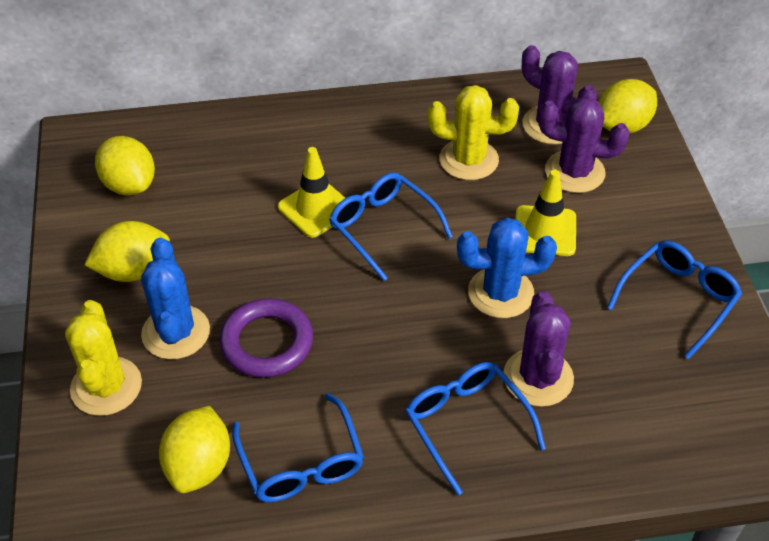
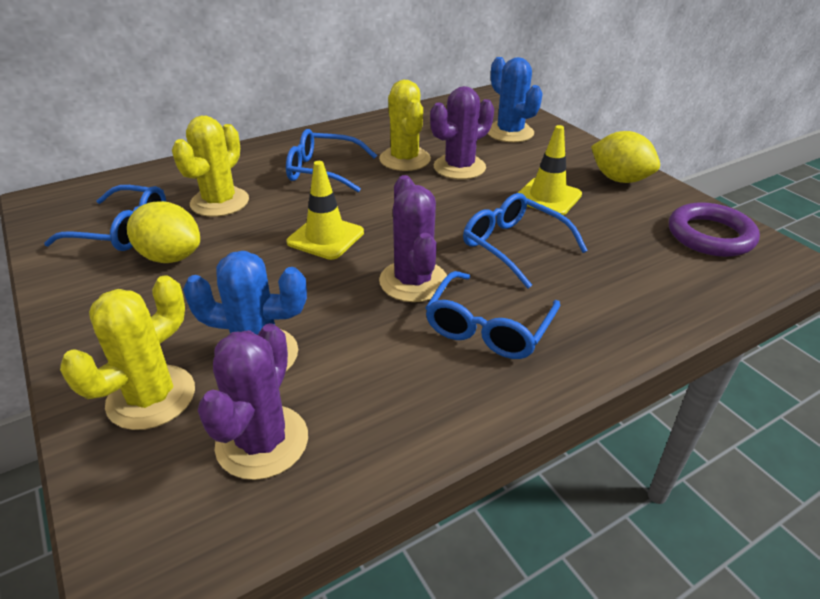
yellow cactus: [65,300,142,416] [428,85,519,180] = 2 -> [60,275,195,430] [172,116,249,217] [379,80,431,171] = 3
yellow lemon: [84,221,170,282] [95,136,155,196] [159,406,230,493] [599,79,657,134] = 4 -> [127,201,200,263] [591,131,660,183] = 2

